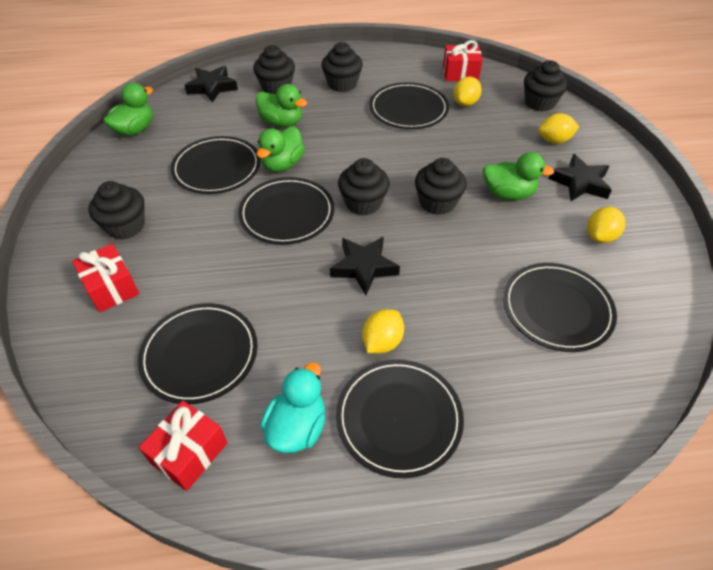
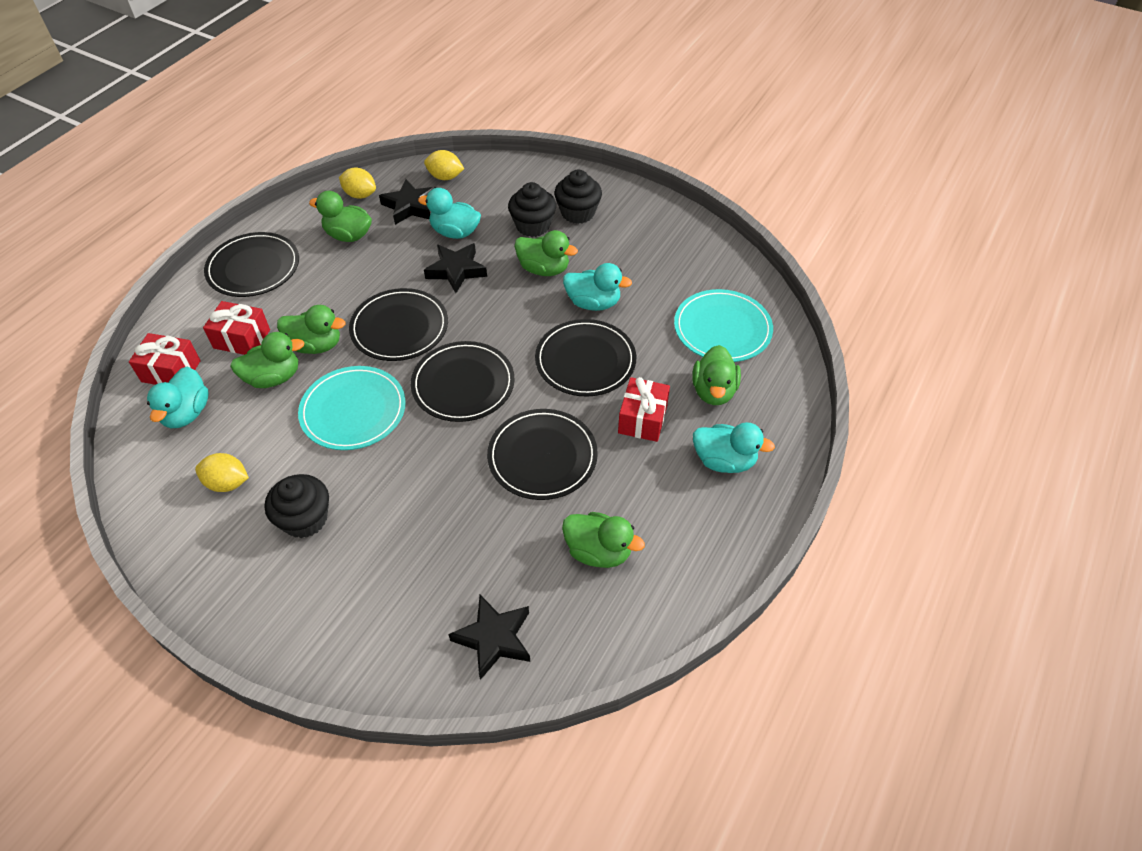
black cupcake: [88,181,145,239] [253,45,295,94] [322,42,363,92] [338,158,390,216] [415,158,467,215] [524,60,568,112] = 6 -> [265,474,329,538] [508,182,556,237] [554,170,602,224] = 3
black plate: [138,303,258,404] [171,136,261,194] [238,177,334,245] [336,359,464,478] [369,82,449,129] [503,263,617,352] = 6 -> [204,232,299,297] [349,288,448,361] [411,341,515,422] [487,409,598,500] [535,319,636,397] = 5
green duck: [103,83,153,136] [255,84,307,127] [257,126,305,172] [483,152,555,200] = 4 -> [230,332,305,388] [277,305,345,354] [309,191,372,242] [515,230,578,276] [562,512,645,568] [692,345,741,405] = 6
turquoise duck: [260,362,326,453] = 1 -> [147,366,209,428] [418,188,481,239] [563,263,632,311] [693,422,775,473] = 4
turquoise plate: none = 0 -> [298,366,406,450] [674,289,773,362] = 2
yellow lemon: [362,309,404,353] [453,77,482,106] [538,113,579,144] [587,207,626,243] = 4 -> [195,453,249,492] [339,168,376,199] [424,150,464,180] = 3

